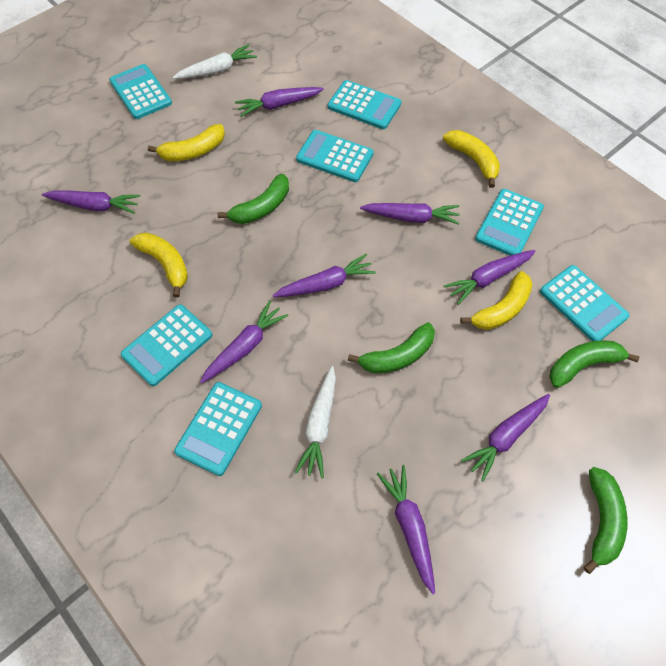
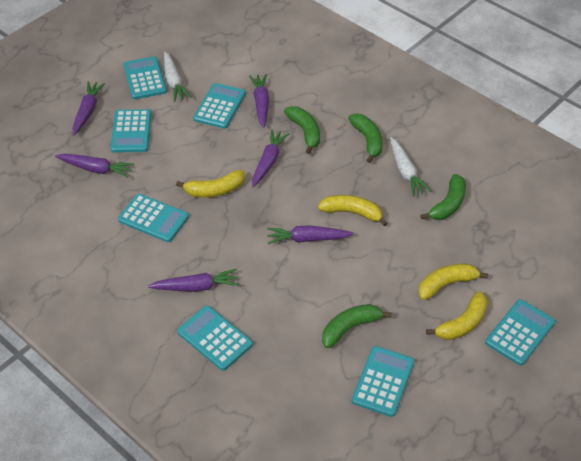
purple carrot: [42,191,140,214] [200,301,289,383] [235,87,324,117] [273,254,376,297] [360,203,460,225] [377,465,435,594] [444,250,536,305] [461,394,550,481] = 8 -> [55,154,134,178] [72,81,105,136] [148,269,239,292] [249,74,269,128] [252,129,289,187] [267,225,354,244] = 6

